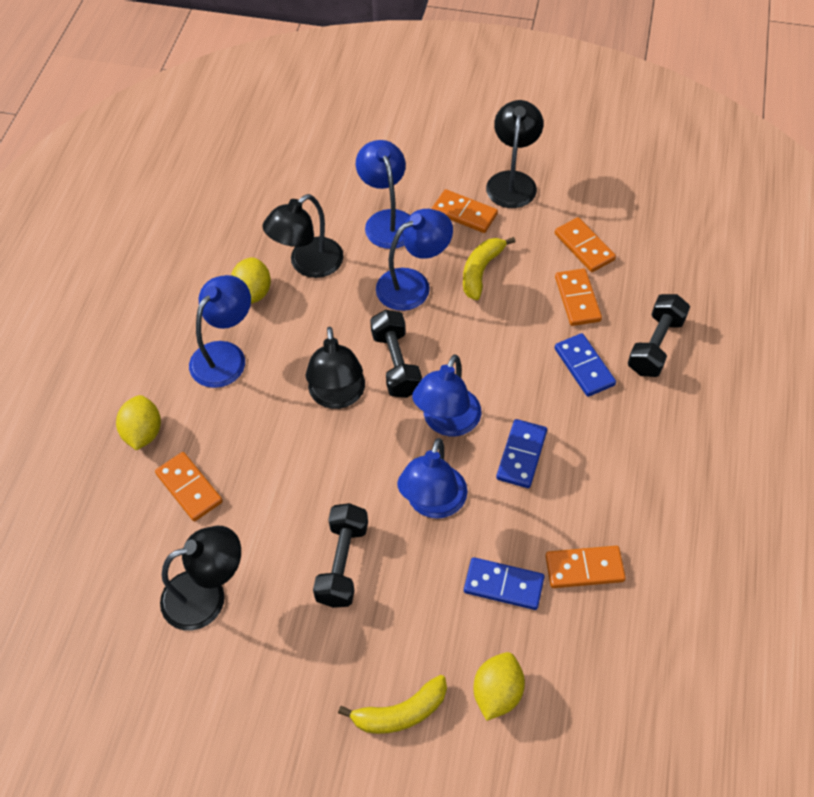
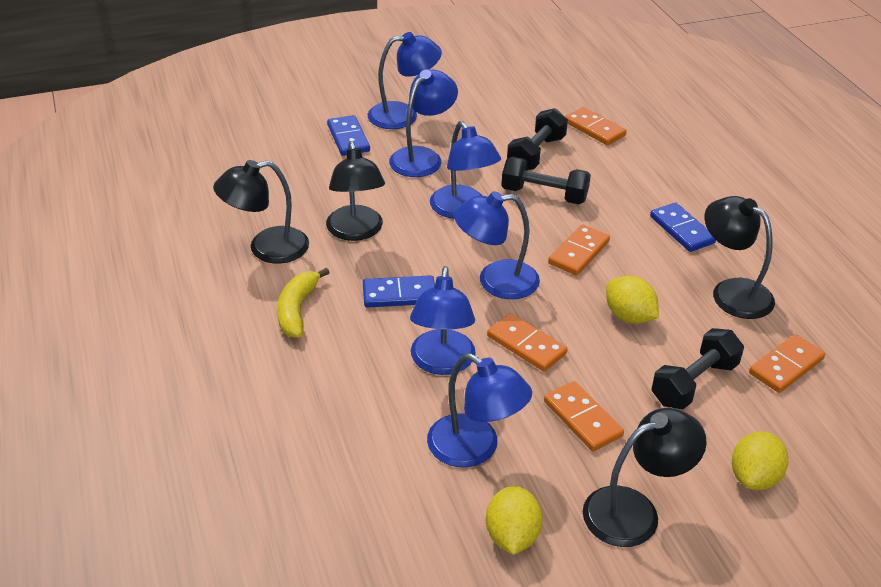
blue lamp: [189,275,251,388] [356,140,410,249] [376,209,453,311] [397,438,468,519] [412,355,481,436] = 5 -> [368,32,442,129] [389,70,458,177] [410,266,475,375] [427,353,532,468] [430,121,501,219] [454,191,540,299] = 6
yellow banana: [338,675,447,734] [463,237,516,300] = 2 -> [277,268,330,338] = 1

